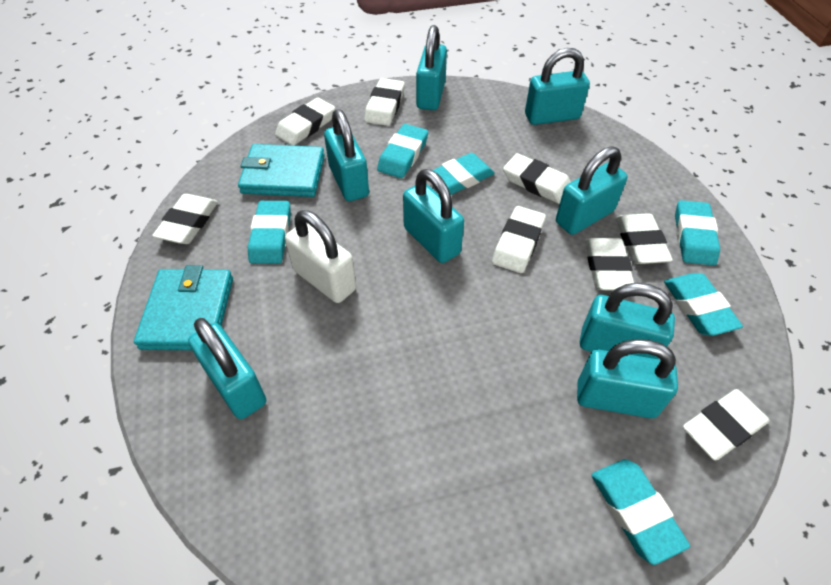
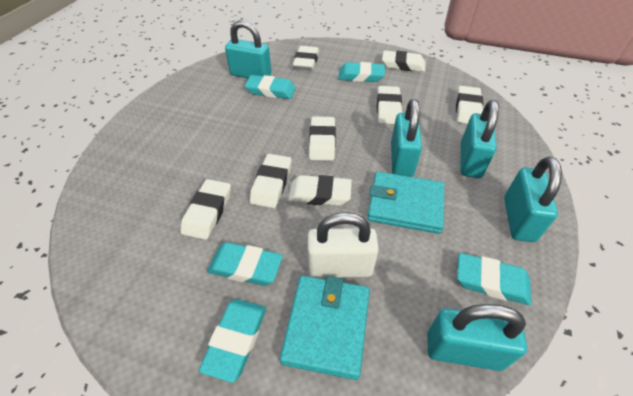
turquoise eraser: [248,201,291,264] [377,124,428,178] [433,153,495,195] [592,459,690,565] [664,273,743,336] [675,200,720,265] = 6 -> [199,299,266,383] [207,242,283,286] [245,75,296,99] [338,62,385,82] [457,253,532,305] = 5
turquoise padlock: [188,318,266,419] [324,109,369,201] [403,169,464,263] [416,25,447,110] [525,48,590,125] [556,146,628,235] [577,339,678,418] [580,283,675,359] = 8 -> [225,20,271,78] [391,99,422,177] [427,304,527,371] [461,100,499,178] [504,156,562,242] = 5

